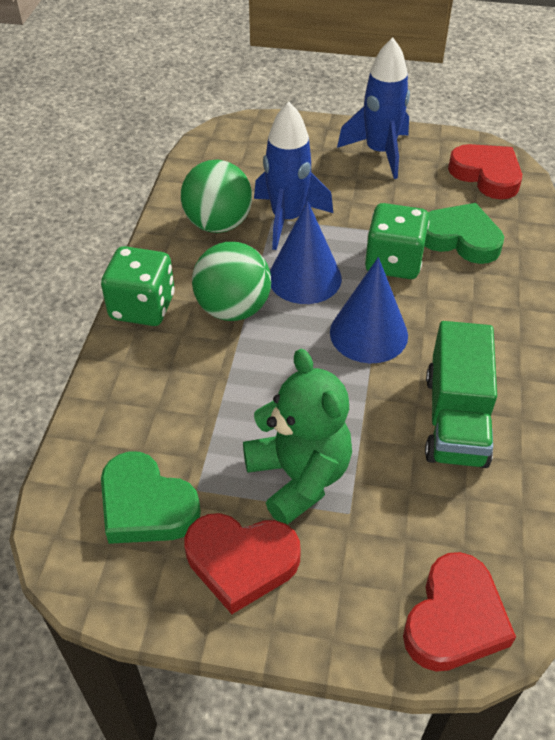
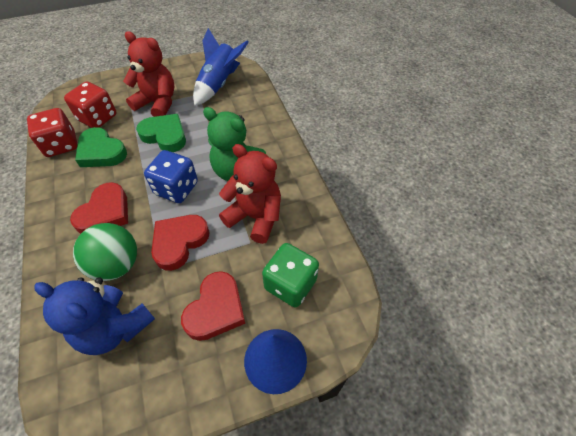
blue cone: [270,201,342,304] [330,257,408,363] = 2 -> [244,329,307,394] = 1
blue dice: none = 0 -> [144,150,198,203] = 1
blue rocket: [254,102,333,250] [337,38,410,179] = 2 -> [193,28,249,106] = 1
blue teddy bear: none = 0 -> [35,277,155,355] = 1
green ball: [181,160,252,233] [192,242,271,321] = 2 -> [73,223,137,281] = 1
green dice: [101,246,175,326] [365,203,429,279] = 2 -> [262,243,319,307] = 1
green truck: [425,321,497,468] = 1 -> none = 0
red dice: none = 0 -> [27,108,78,157] [64,82,116,128] = 2
red teddy bear: none = 0 -> [123,31,175,117] [219,144,281,244] = 2

